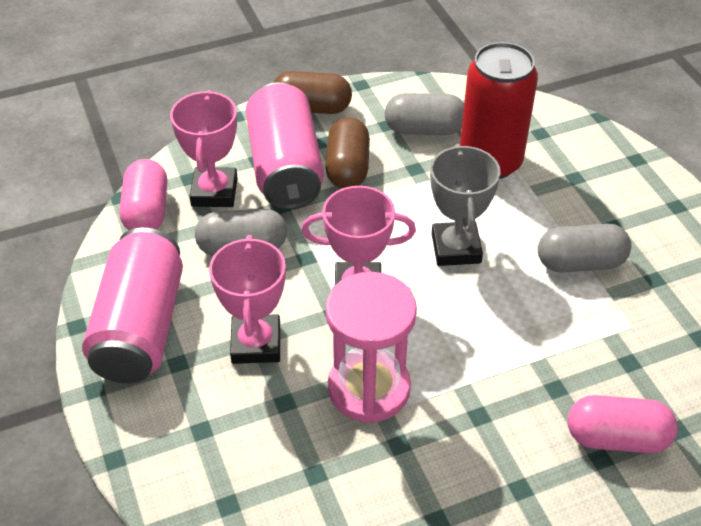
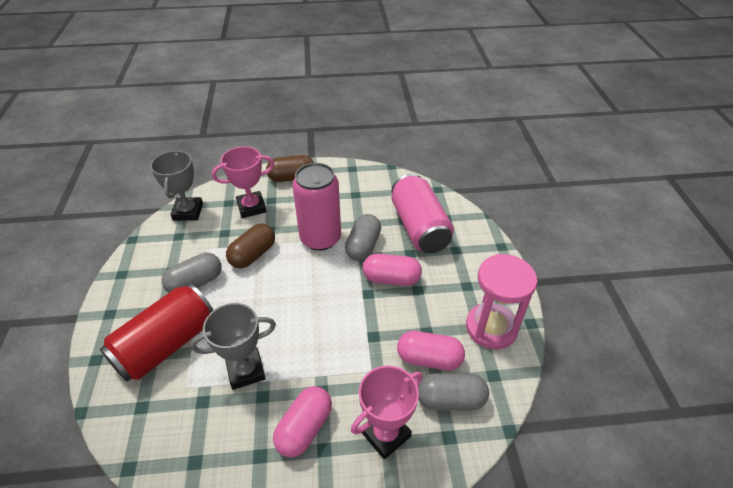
grey trophy: [430,144,501,266] = 1 -> [150,150,203,221] [191,303,276,390] = 2
pink capsule: [119,159,167,230] [568,395,678,453] = 2 -> [273,386,332,458] [363,254,422,286] [397,331,465,370] = 3
pink trophy: [170,90,238,207] [209,235,286,364] [301,186,416,285] = 3 -> [212,146,274,218] [351,365,423,459] = 2

